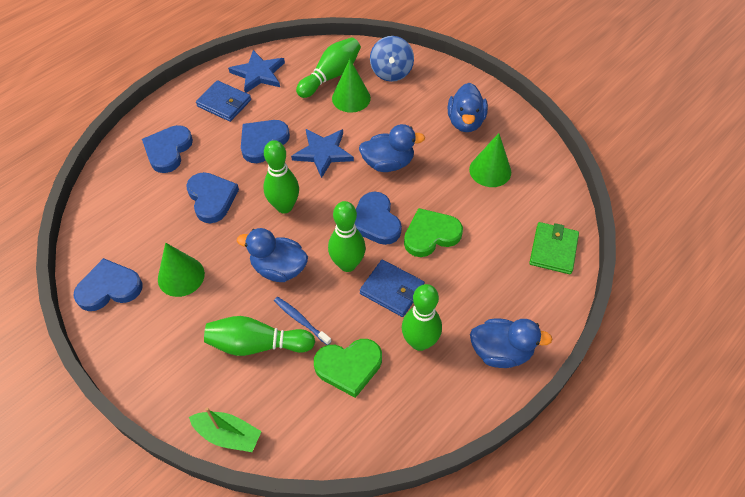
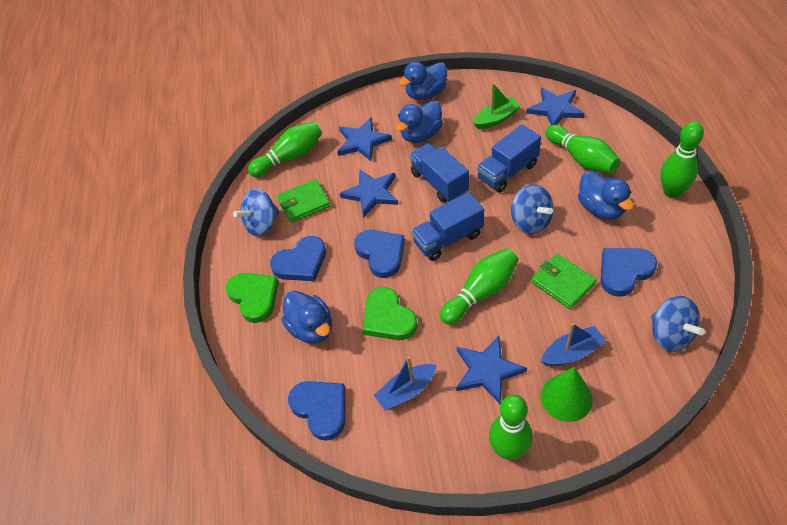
blue boat: none = 0 -> [374,356,436,411] [541,323,606,366] = 2
blue heart: [73,258,143,311] [142,125,193,173] [186,172,239,223] [241,120,290,163] [355,192,402,245] = 5 -> [270,236,326,281] [288,381,346,441] [354,230,405,278] [601,248,657,297] = 4
blue spinning top: [370,36,414,82] = 1 -> [233,189,280,237] [511,184,554,234] [651,296,705,352] = 3
blue star: [228,50,285,93] [291,129,354,178] = 2 -> [337,117,392,161] [339,170,398,218] [456,336,527,405] [527,88,585,125] = 4
blue toothbrush: [274,297,331,345] = 1 -> none = 0
blue truck: none = 0 -> [410,143,469,203] [411,192,484,261] [477,125,541,193] = 3
blue wallet: [196,80,251,122] [360,260,425,317] = 2 -> none = 0
green cone: [158,243,205,297] [332,59,371,113] [469,133,511,187] = 3 -> [541,367,593,422] = 1
green wallet: [529,222,579,274] = 1 -> [277,179,331,223] [531,254,597,309] = 2

